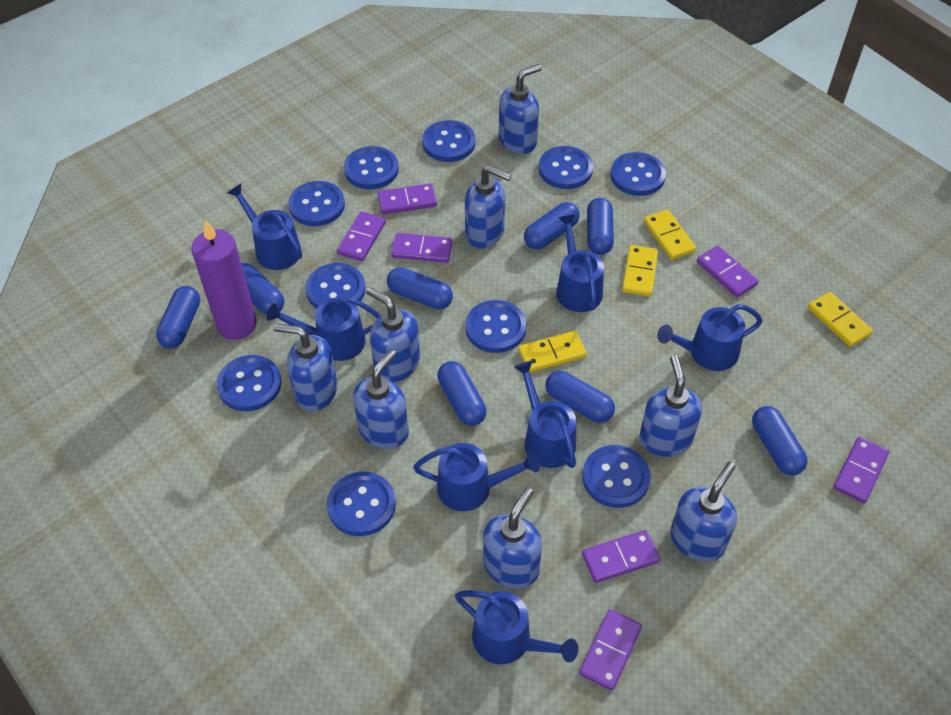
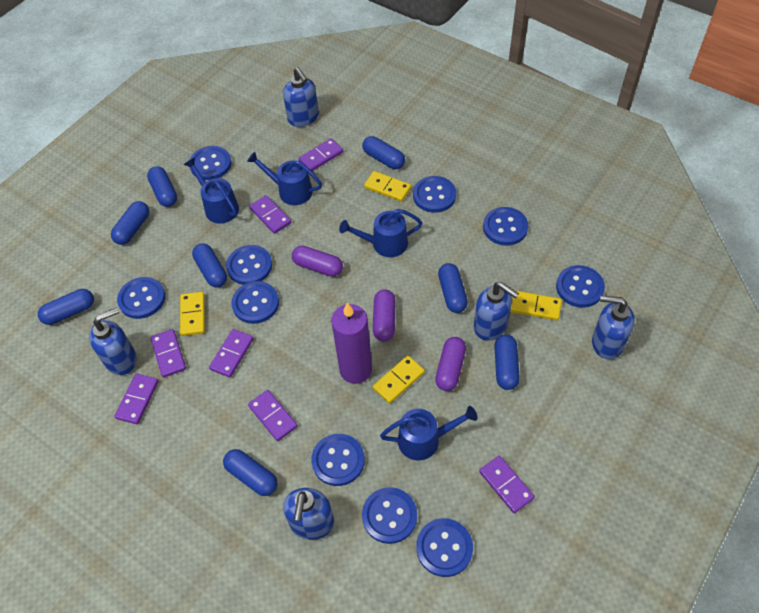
blue soap dispenser: [273,323,338,411] [353,350,409,449] [366,287,420,382] [465,165,512,248] [483,487,542,588] [499,64,542,154] [639,355,702,457] [670,462,737,562] = 8 -> [89,307,137,375] [283,67,319,127] [283,488,334,540] [474,282,519,341] [592,295,635,359] = 5
blue watering can: [227,184,302,270] [267,297,381,361] [413,443,540,511] [455,590,578,664] [514,361,576,468] [556,214,604,312] [657,304,763,371] = 7 -> [184,158,239,224] [247,152,322,205] [339,209,422,257] [380,406,478,461] = 4
purple capsule: none = 0 -> [292,246,343,277] [373,289,396,341] [435,337,466,391] = 3

